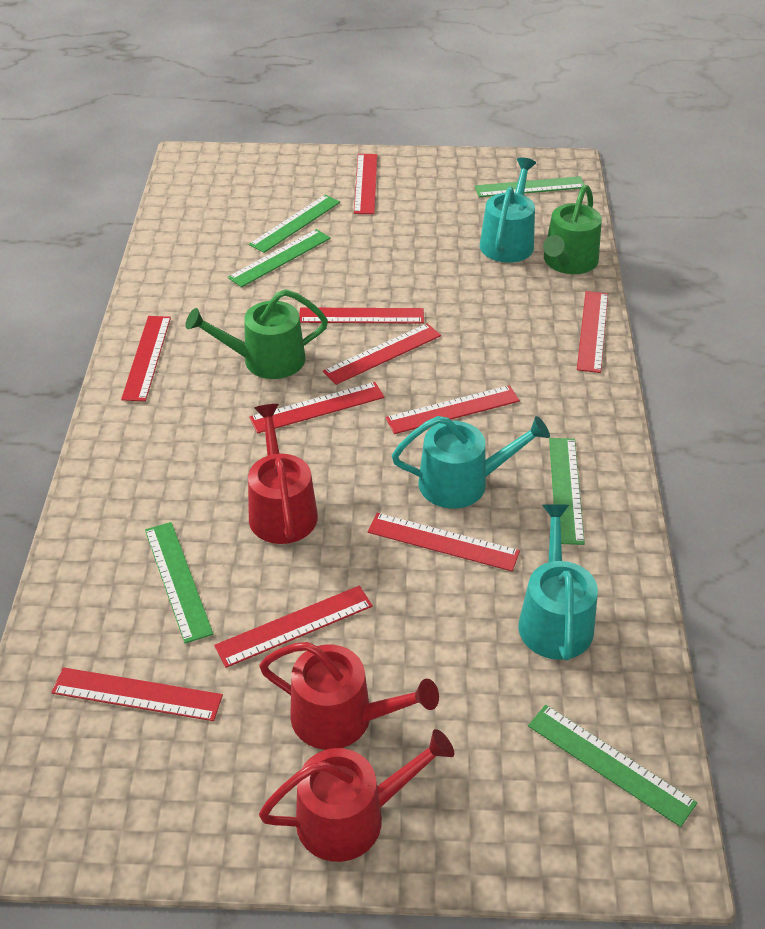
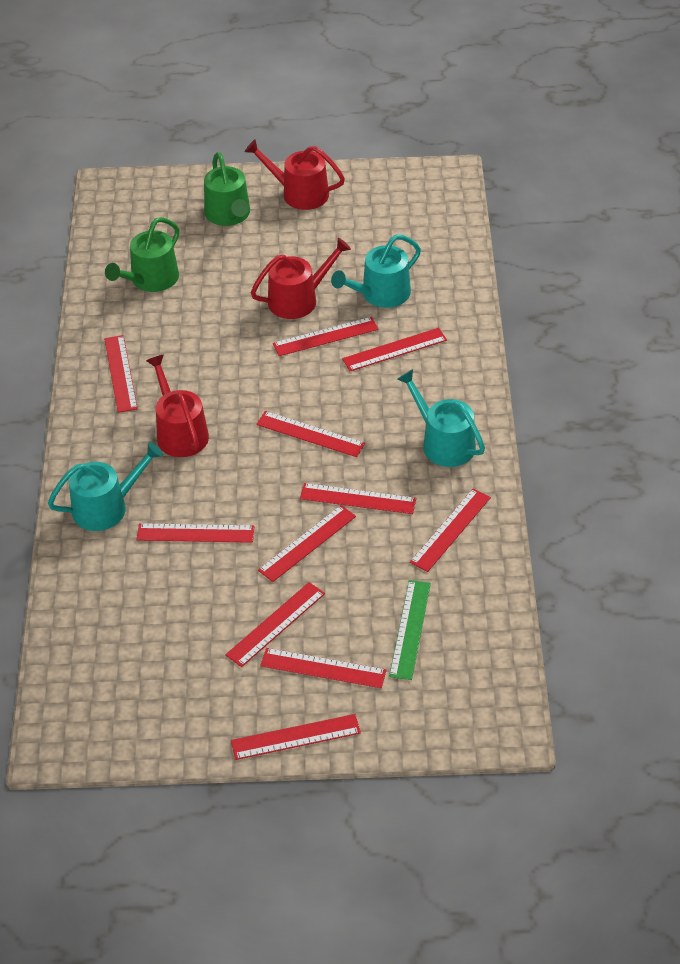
green ruler: [145,522,214,644] [228,229,331,287] [249,195,340,253] [475,176,585,197] [528,705,697,827] [549,438,585,545] = 6 -> [389,580,431,680] = 1
red ruler: [51,667,223,721] [121,316,171,401] [214,586,373,668] [249,382,385,433] [299,307,424,324] [323,323,441,385] [354,154,377,214] [368,513,520,571] [385,385,520,434] [577,291,608,373] = 10 -> [104,335,138,413] [136,523,255,543] [225,582,325,667] [231,714,361,760] [256,411,365,457] [258,505,356,582] [260,648,386,688] [273,317,379,356] [300,483,416,514] [342,328,447,371] [410,489,491,572] = 11

